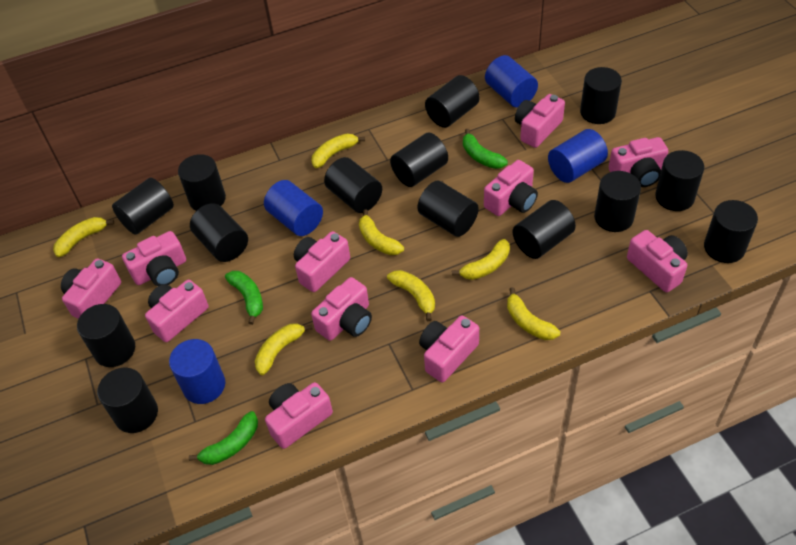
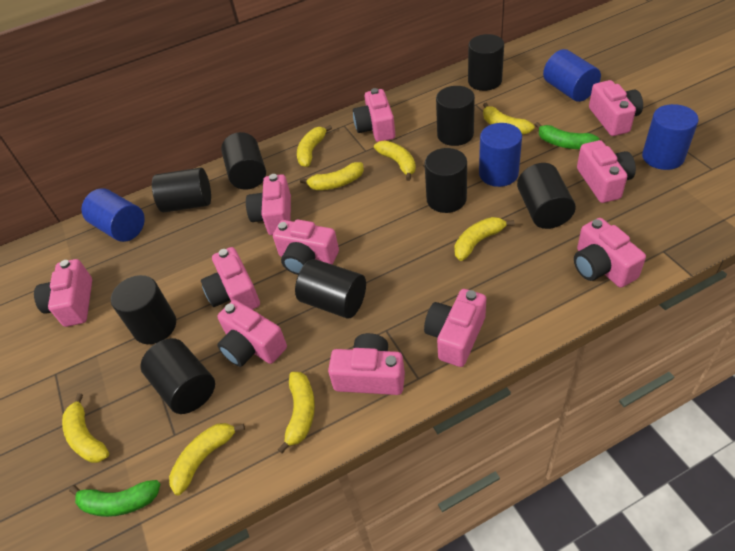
black cylinder: [77,304,135,367] [97,368,158,433] [112,178,174,235] [178,154,226,211] [190,203,248,262] [324,157,382,213] [390,133,448,187] [417,181,479,237] [425,75,480,128] [513,200,576,259] [580,67,622,124] [594,171,641,232] [655,150,704,211] [704,200,758,263] = 14 -> [111,275,176,344] [141,338,215,414] [152,168,211,213] [221,132,266,190] [295,259,366,318] [425,148,467,213] [436,86,475,146] [468,34,504,91] [517,163,576,229] = 9
green banana: [189,411,258,465] [225,271,263,325] [463,129,508,169] = 3 -> [69,480,161,517] [535,122,600,149] = 2
yellow banana: [53,217,114,257] [255,323,313,375] [311,133,365,168] [359,209,404,255] [387,270,435,321] [452,239,510,280] [507,287,560,340] = 7 -> [62,393,109,463] [169,423,245,495] [277,372,315,453] [297,125,332,167] [300,162,364,190] [374,141,416,181] [454,217,515,261] [483,102,535,135] = 8

